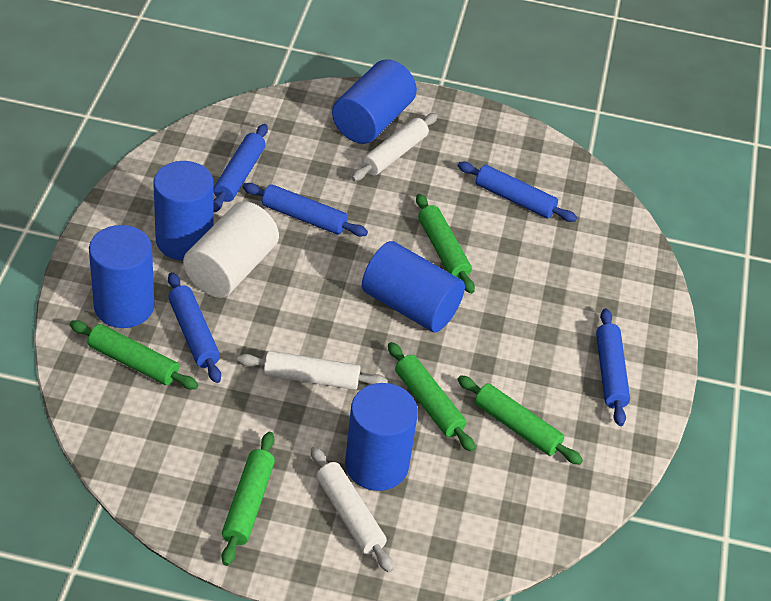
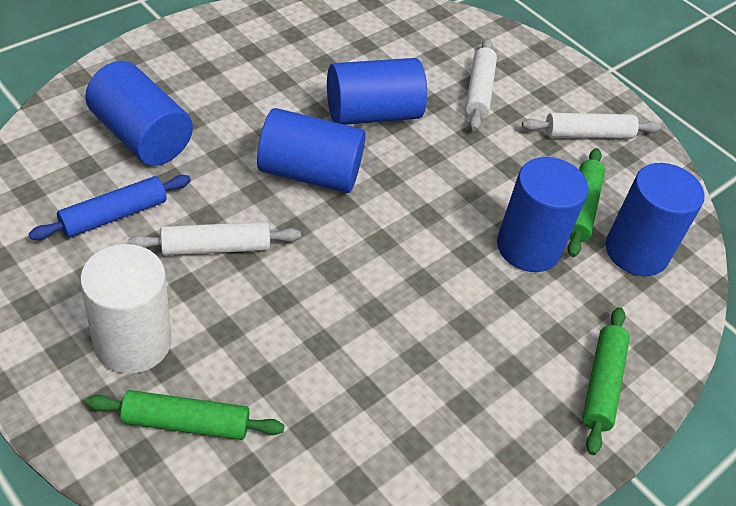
blue rolling pin: [168,272,221,383] [214,124,268,212] [243,183,368,237] [458,162,577,222] [596,308,630,426] = 5 -> [29,175,191,240] = 1
green rolling pin: [70,320,198,389] [222,432,275,566] [388,342,475,452] [416,194,475,294] [457,375,583,465] = 5 -> [86,390,285,440] [567,148,605,257] [582,307,630,455] = 3

